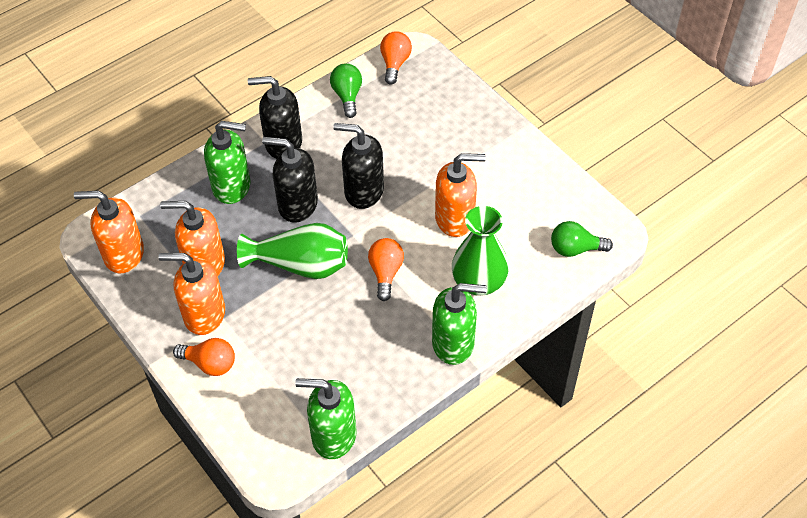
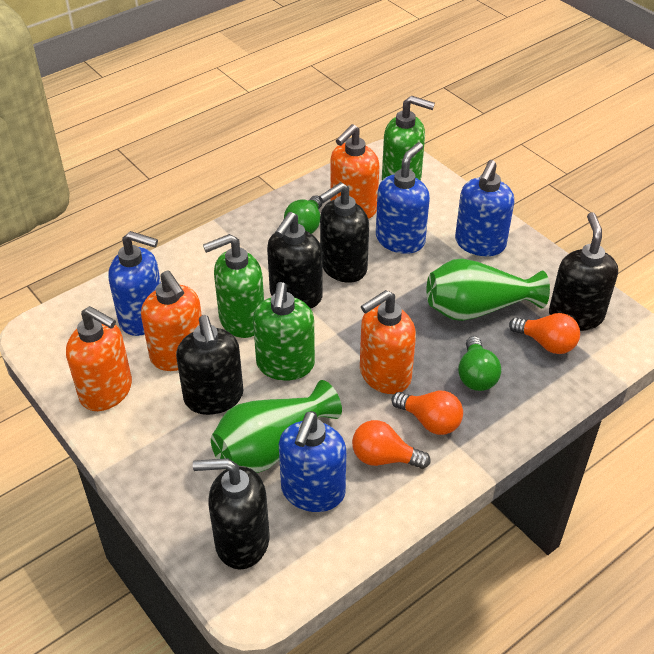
black soap dispenser: [248,76,302,159] [262,137,318,223] [333,123,384,209] = 3 -> [176,315,244,415] [193,458,269,570] [267,212,323,309] [319,182,369,283] [549,212,618,331] = 5
blue soap dispenser: none = 0 -> [108,231,161,336] [279,411,347,512] [376,142,430,254] [455,160,514,256] = 4

